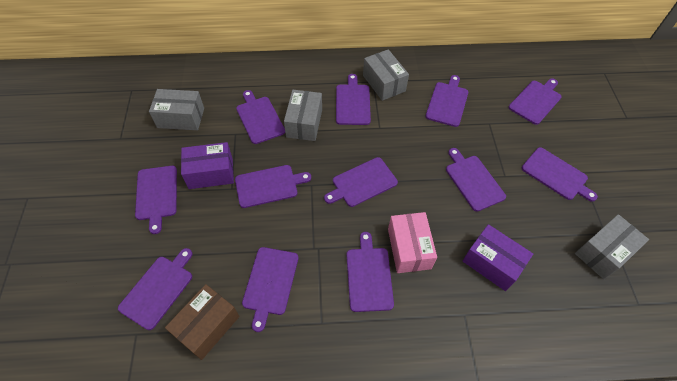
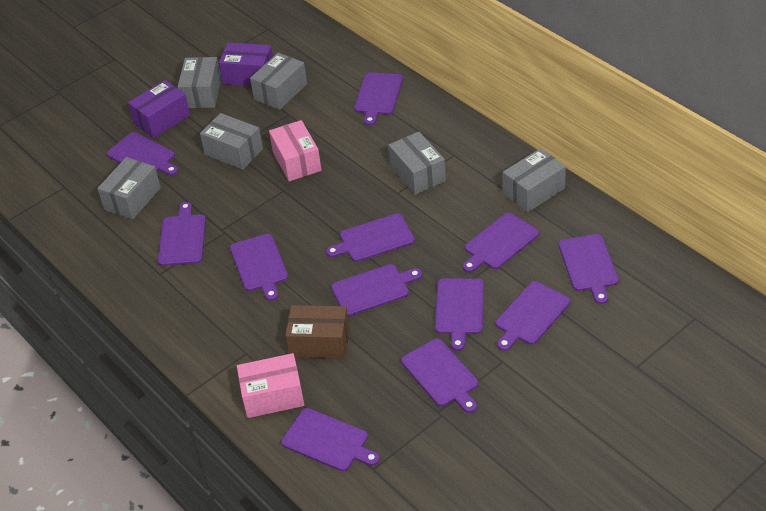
grey box: [149,89,204,130] [284,90,322,141] [363,49,409,101] [575,214,649,279] = 4 -> [97,157,161,220] [177,57,222,108] [200,113,263,170] [250,53,307,110] [388,132,446,195] [503,148,566,212] = 6
pink box: [388,212,437,273] = 1 -> [237,353,304,418] [269,120,321,181] = 2

